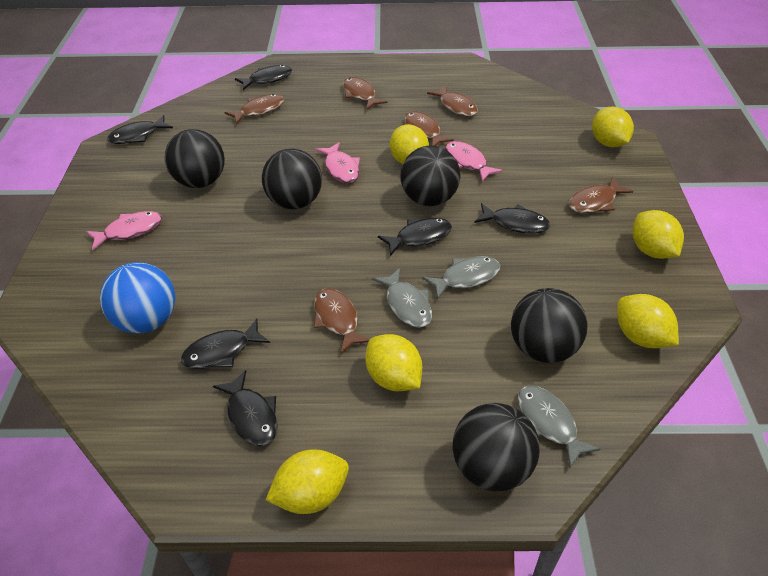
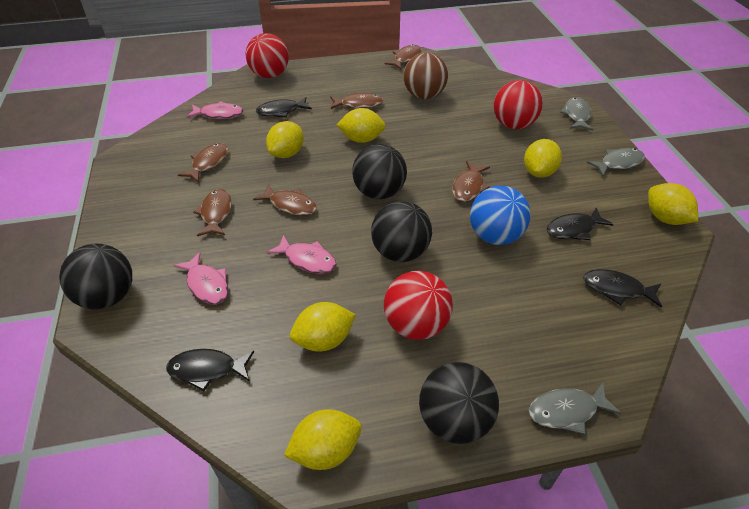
black ball: [165,129,225,188] [262,149,322,209] [400,146,461,206] [453,403,540,492] [511,288,587,363] = 5 -> [59,244,132,310] [352,144,407,199] [371,201,432,262] [419,362,499,444] = 4
black fish: [107,115,173,144] [181,319,270,369] [213,370,278,447] [235,65,292,90] [378,218,452,256] [474,203,550,233] = 6 -> [166,349,254,391] [256,97,312,118] [547,207,614,240] [583,269,662,308] = 4
brown ball: none = 0 -> [403,53,448,99] = 1
red ball: none = 0 -> [246,33,289,78] [384,271,453,340] [494,80,543,129] = 3

